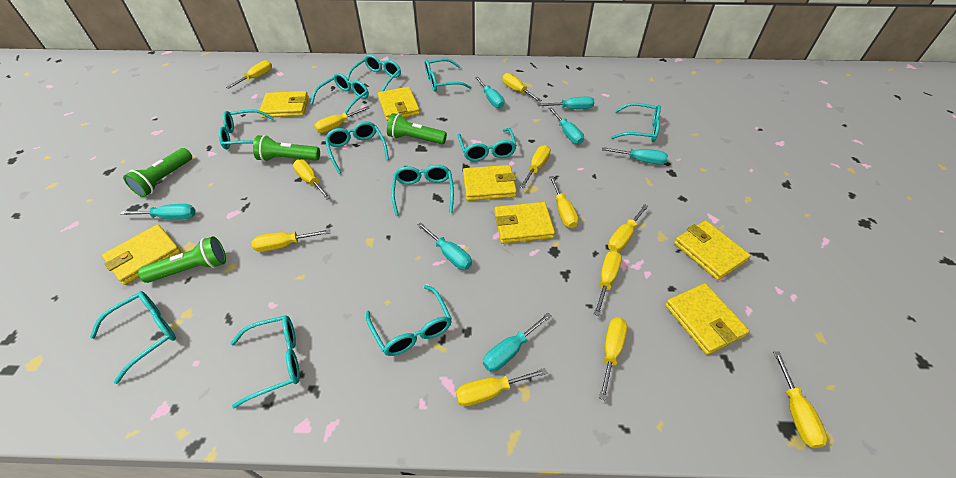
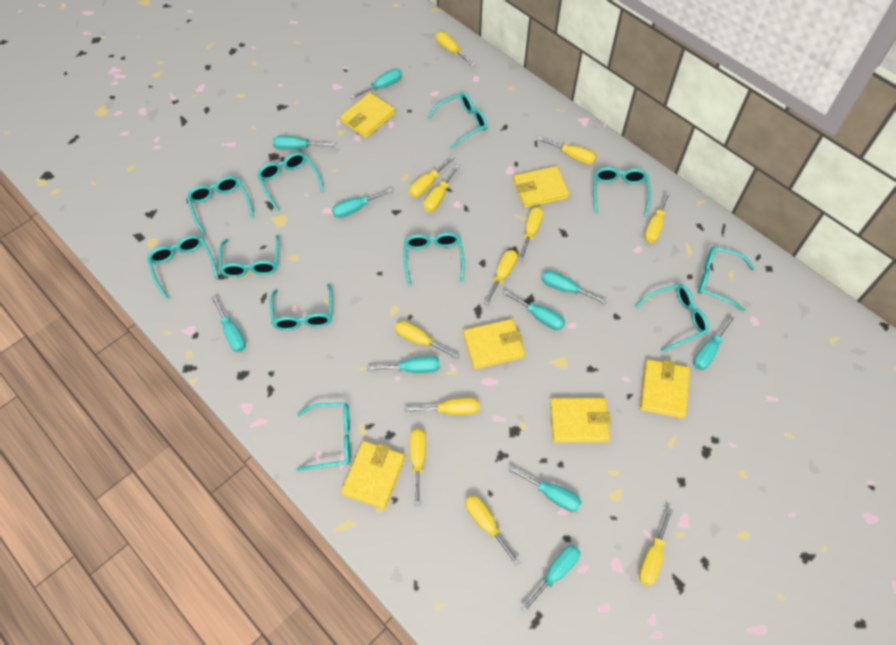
green flashlight: [123,148,192,197] [138,236,226,283] [253,135,320,162] [387,113,447,144] = 4 -> none = 0
turquoise screwdriver: [120,204,195,220] [417,222,472,270] [475,77,504,108] [483,312,552,372] [537,97,594,109] [548,107,584,145] [602,147,668,165] = 7 -> [211,296,246,352] [273,136,335,150] [332,188,393,218] [351,69,402,99] [367,356,440,373] [502,290,565,330] [508,466,582,512] [521,545,581,613] [542,270,608,304] [694,316,734,370] = 10
yellow wallet: [102,224,181,285] [259,91,309,118] [378,87,420,121] [463,165,517,201] [494,202,555,244] [665,283,749,355] [674,221,751,280] = 7 -> [340,93,395,138] [341,441,405,509] [463,319,525,370] [513,166,569,208] [550,398,611,443] [640,359,690,419] = 6

